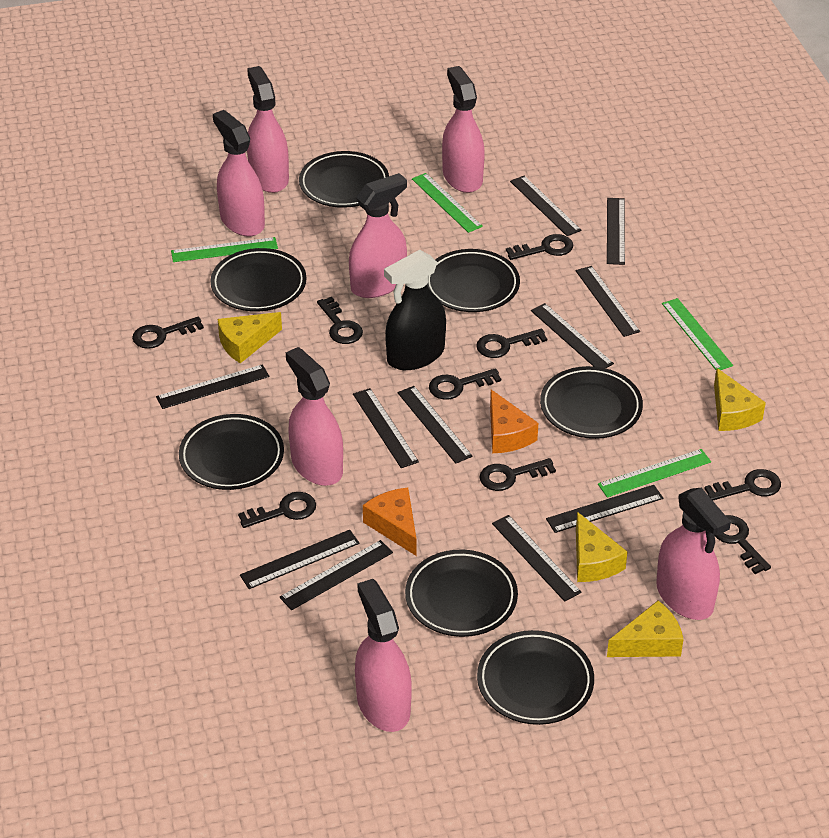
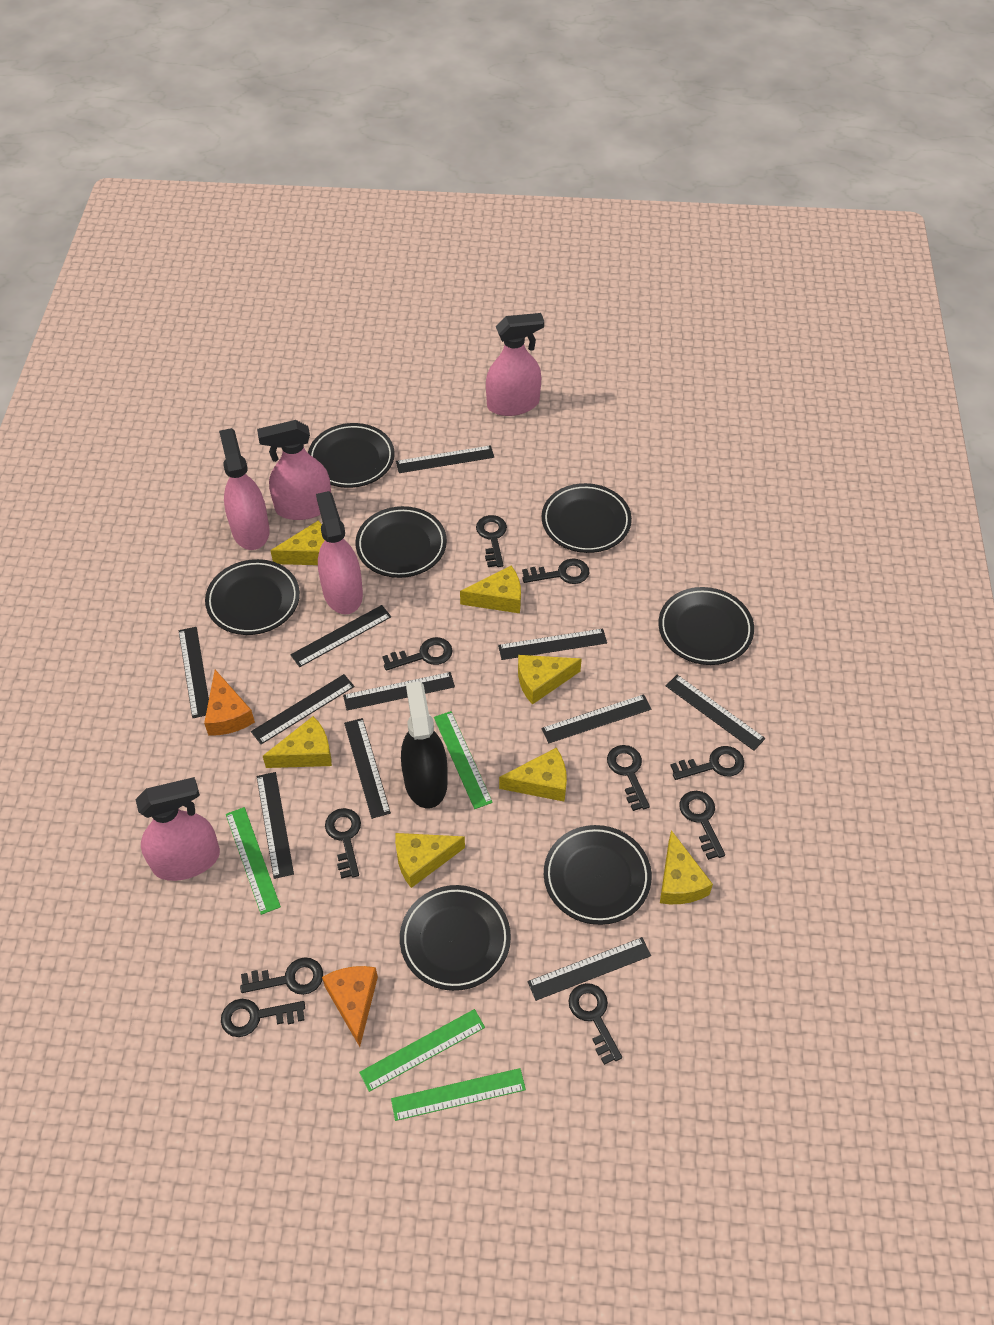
black key: [132,316,204,349] [238,492,316,528] [317,297,363,344] [429,368,501,400] [476,329,547,358] [480,458,556,491] [506,234,573,260] [704,469,781,500] [714,515,771,574] = 9 -> [221,999,305,1037] [240,957,323,995] [325,808,361,879] [382,637,453,671] [476,515,507,567] [522,558,590,584] [569,983,622,1065] [607,745,650,811] [670,746,744,780] [679,791,725,860] = 10
pink spray bottle: [213,110,265,237] [247,66,289,193] [286,347,343,486] [349,173,407,298] [355,579,412,732] [442,66,485,193] [656,488,731,620] = 7 -> [136,777,220,881] [219,428,270,550] [257,420,331,520] [316,491,363,614] [486,313,544,416] = 5
yellow cheese: [218,312,282,363] [576,512,628,582] [607,600,684,657] [714,368,766,431] = 4 -> [263,716,332,768] [270,520,325,565] [395,833,465,888] [460,566,521,613] [499,748,567,801] [518,655,582,705] [660,830,713,904] = 7

